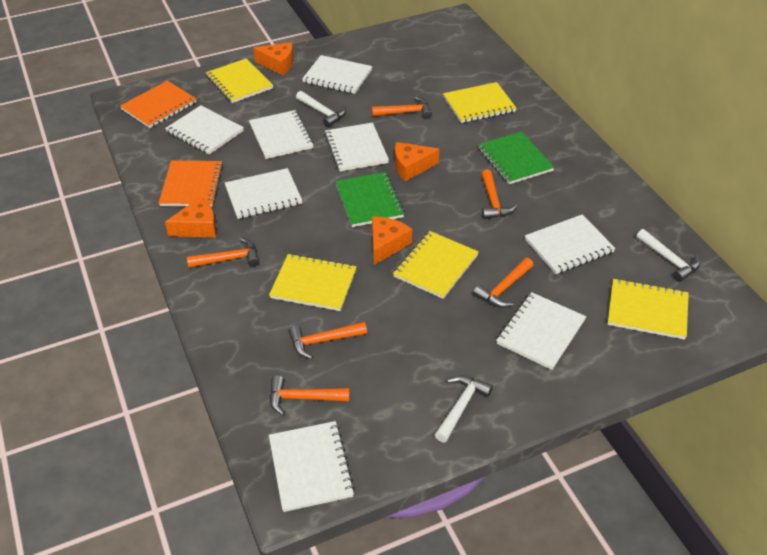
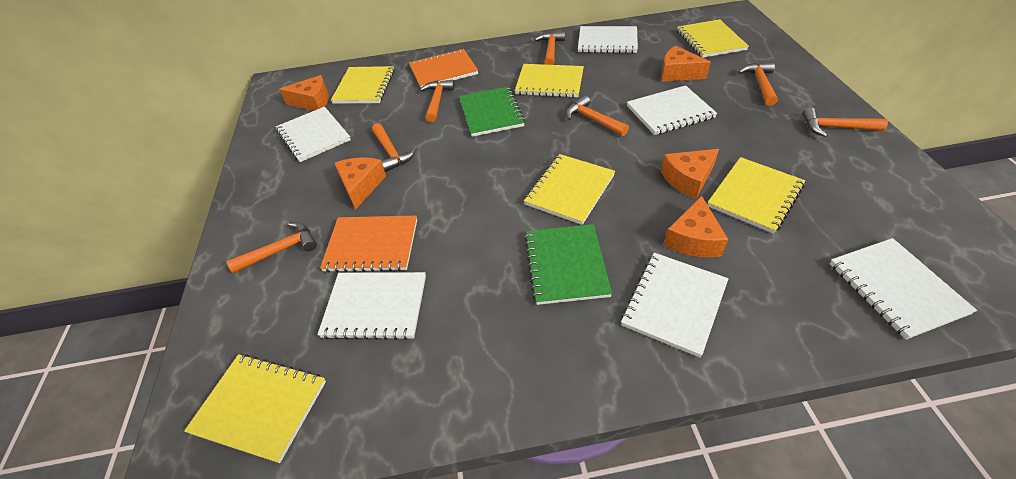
orange cheese: [165,197,217,237] [253,42,294,75] [372,217,412,265] [395,142,440,181] = 4 -> [279,75,329,111] [335,157,386,210] [661,46,711,82] [661,149,719,199] [664,196,728,257] = 5
orange hammer: [187,237,260,268] [270,375,350,416] [288,322,367,359] [372,96,432,119] [473,258,533,308] [481,169,517,219] = 6 -> [226,222,317,274] [372,123,416,172] [420,80,455,123] [534,31,565,65] [566,95,629,136] [738,62,778,106] [802,107,888,137] = 7
white hammer: [296,91,346,127] [435,375,493,443] [636,229,700,282] = 3 -> none = 0
white notebook: [165,105,244,155] [225,168,302,219] [249,110,314,159] [269,421,355,512] [302,55,373,94] [325,123,389,171] [496,292,586,370] [525,214,616,274] = 8 -> [276,107,351,162] [317,272,426,340] [578,26,638,53] [621,253,728,358] [627,85,717,135] [830,238,977,340] = 6
yellow notebook: [206,58,273,103] [269,254,357,311] [393,231,479,299] [443,82,516,123] [607,278,689,340] = 5 -> [184,354,326,463] [331,66,395,104] [515,64,584,98] [524,154,615,225] [677,19,749,58] [708,157,805,234] = 6

